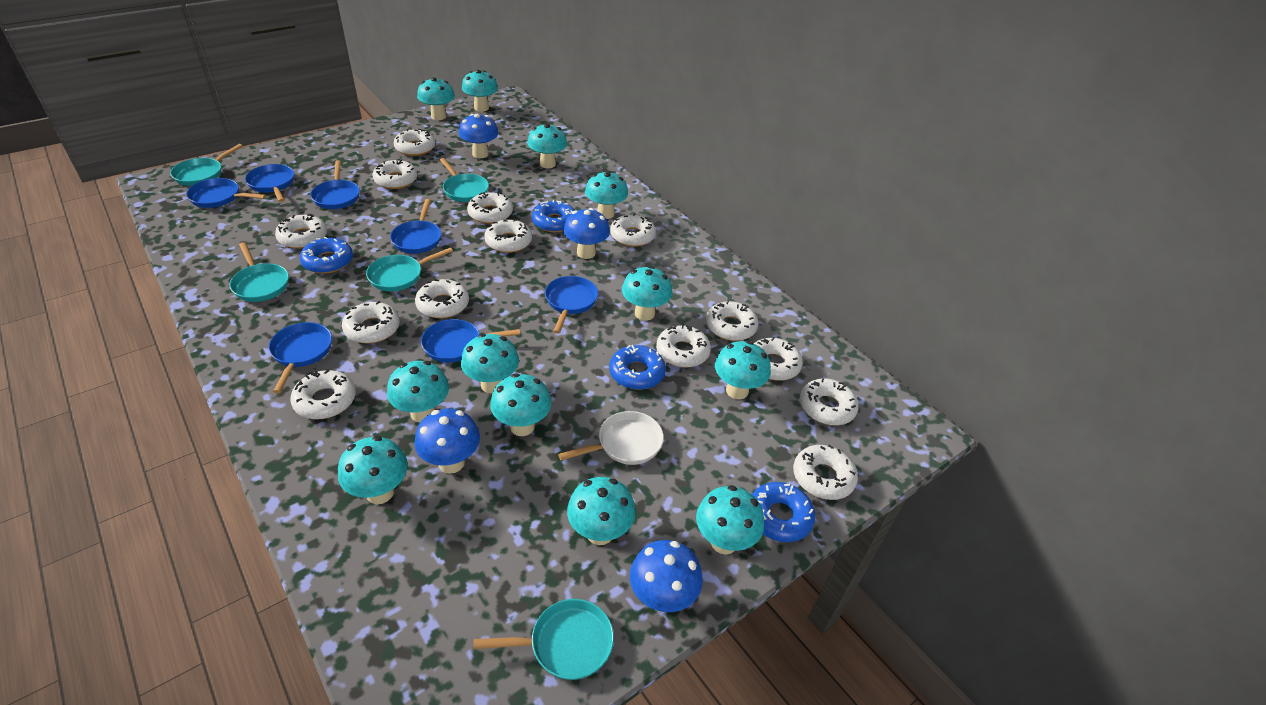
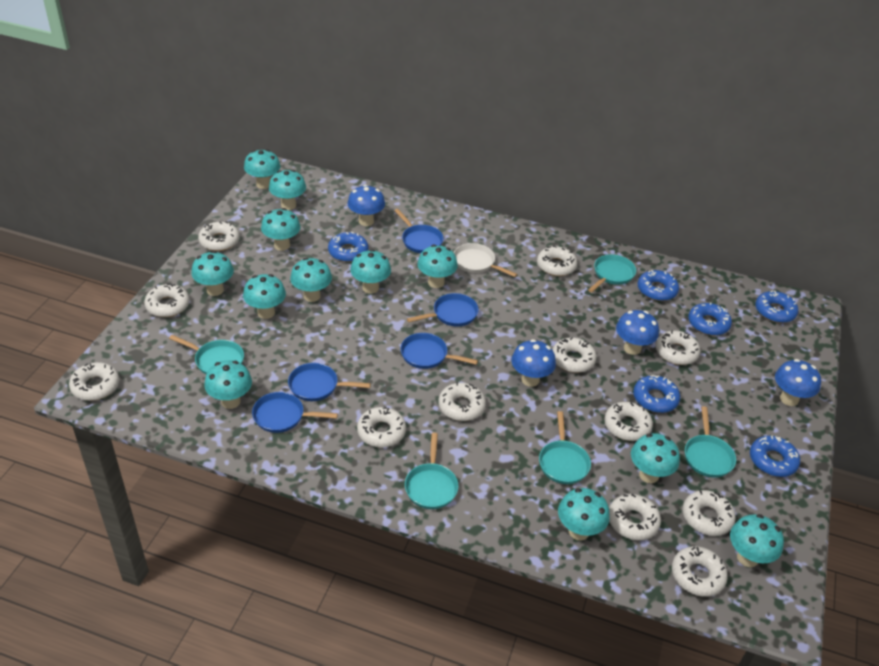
blue donut: [300,237,353,274] [532,200,575,232] [609,345,666,390] [752,482,815,542] = 4 -> [328,232,369,262] [633,375,680,413] [638,270,679,301] [688,302,732,336] [750,436,800,477] [755,290,798,323] = 6
blue pan: [186,178,266,208] [245,164,294,202] [268,322,332,393] [310,160,360,209] [390,199,441,254] [421,319,520,363] [545,276,598,334] = 7 -> [252,392,338,433] [288,363,371,401] [394,209,443,253] [400,333,478,369] [407,293,479,326] = 5
white donut: [275,215,327,249] [290,370,356,419] [342,301,400,344] [373,159,417,189] [394,129,435,156] [415,279,469,318] [467,192,513,224] [484,219,532,253] [610,213,656,247] [656,325,711,368] [706,301,758,341] [754,337,803,381] [793,445,858,500] [800,378,859,425] = 14 -> [69,362,119,401] [144,284,190,317] [198,221,240,251] [357,407,406,448] [439,382,486,421] [537,246,577,276] [552,337,597,373] [604,402,653,441] [609,494,661,540] [656,331,700,365] [672,546,728,597] [683,490,736,536] = 12

